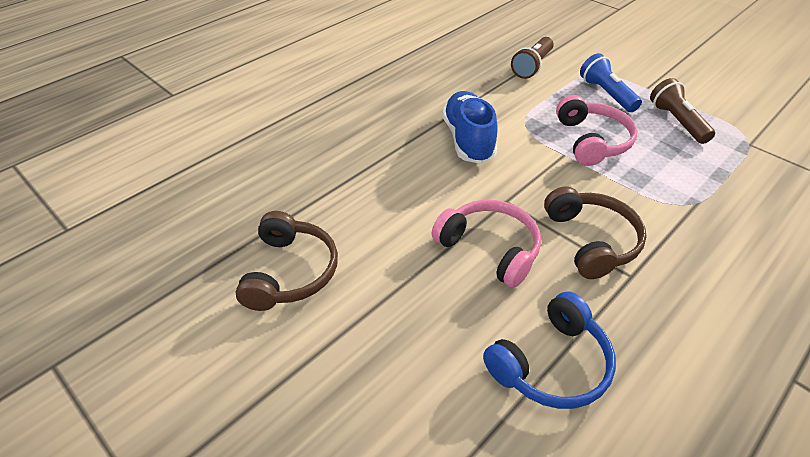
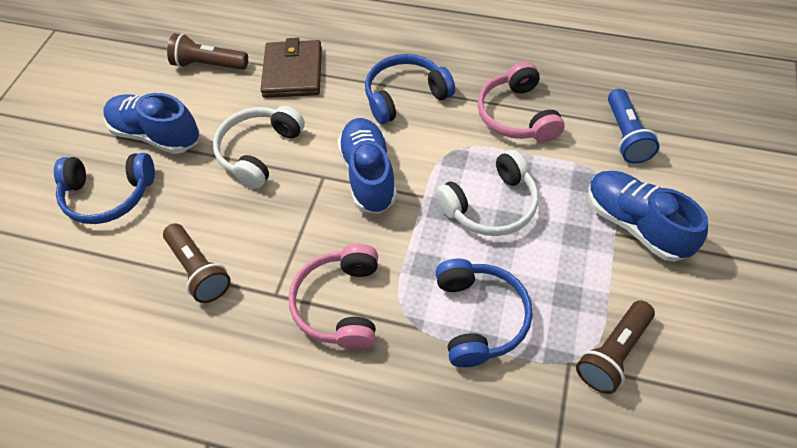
blue headphones: [483,291,616,409] = 1 -> [54,153,155,224] [365,54,455,124] [435,258,533,367] = 3
blue shoe: [442,91,498,164] = 1 -> [103,93,200,154] [337,118,397,214] [588,171,708,262] = 3
brown flashlight: [511,37,554,79] [650,78,715,144] = 2 -> [163,223,231,303] [167,33,248,70] [576,300,655,394] = 3
brown headphones: [235,211,338,311] [544,186,647,279] = 2 -> none = 0
brown wallet: none = 0 -> [260,38,322,98] = 1
white headphones: none = 0 -> [213,106,305,189] [435,150,538,236] = 2

